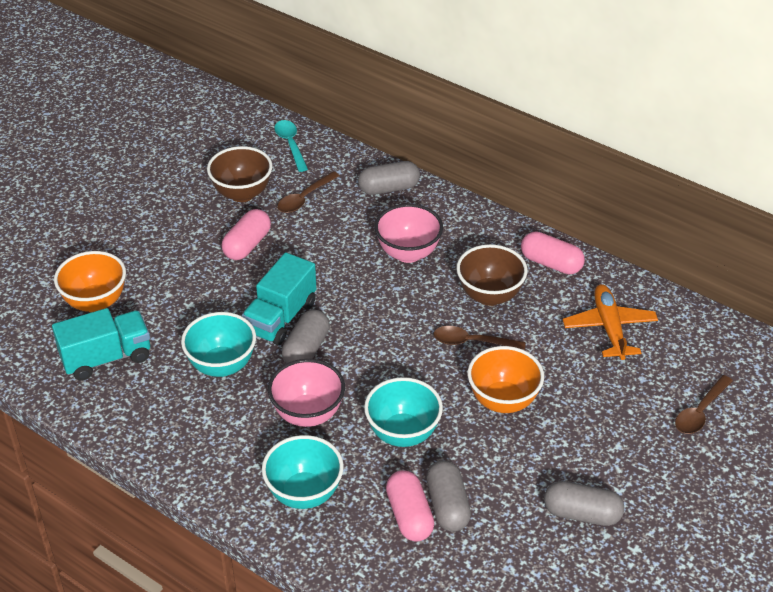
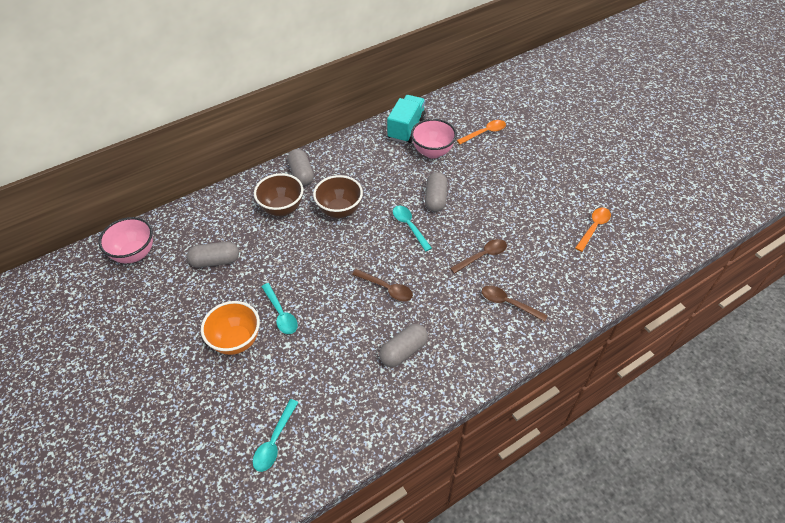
orange bowl: [54,251,126,312] [468,346,544,413] = 2 -> [201,301,260,355] = 1
orange plane: [563,284,658,360] = 1 -> none = 0
orange spoon: none = 0 -> [457,120,506,144] [575,208,611,252] = 2
pink capsule: [221,209,271,260] [386,470,434,542] [521,231,585,274] = 3 -> none = 0
turquoise bowl: [181,312,256,377] [262,435,344,509] [364,377,443,447] = 3 -> none = 0
turquoise spoon: [274,120,308,172] = 1 -> [253,399,298,472] [261,283,298,334] [393,206,432,251] = 3
turquoise truck: [52,308,150,381] [242,252,316,345] = 2 -> [387,95,426,143] = 1

